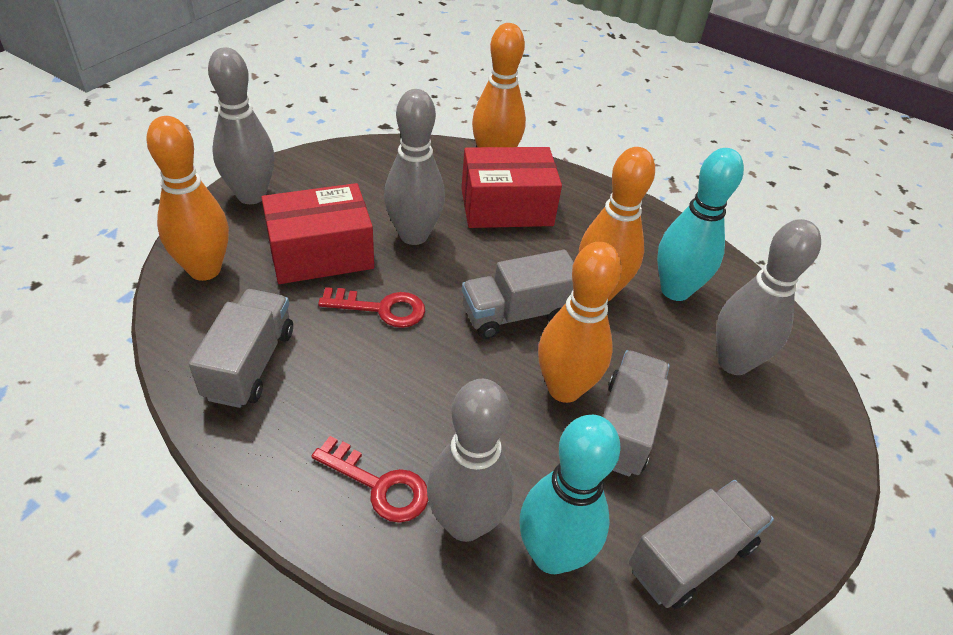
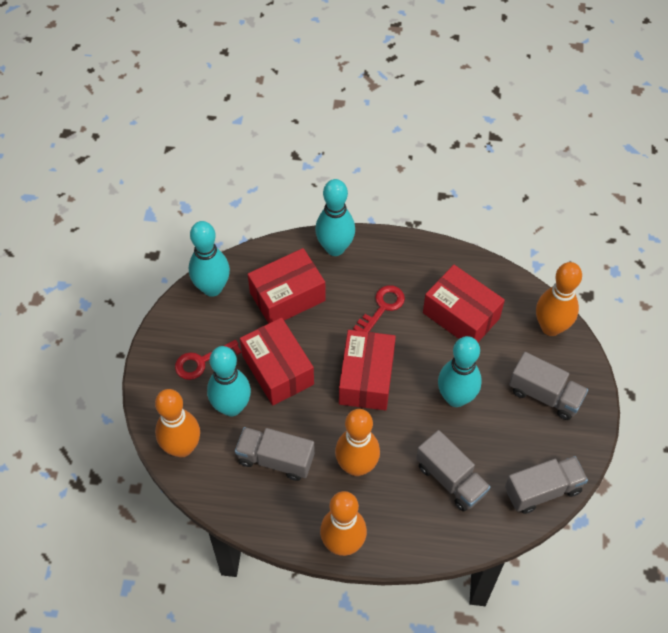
grey bowling pin: [208,47,275,204] [384,89,445,245] [427,379,514,542] [716,219,821,375] = 4 -> none = 0
red box: [261,183,374,284] [461,147,562,228] = 2 -> [240,317,314,406] [248,248,326,324] [339,330,396,410] [423,265,505,342] = 4
turquoise bowling pin: [520,415,621,574] [657,148,744,301] = 2 -> [189,221,230,297] [207,346,251,416] [315,179,355,256] [438,336,482,407] = 4

